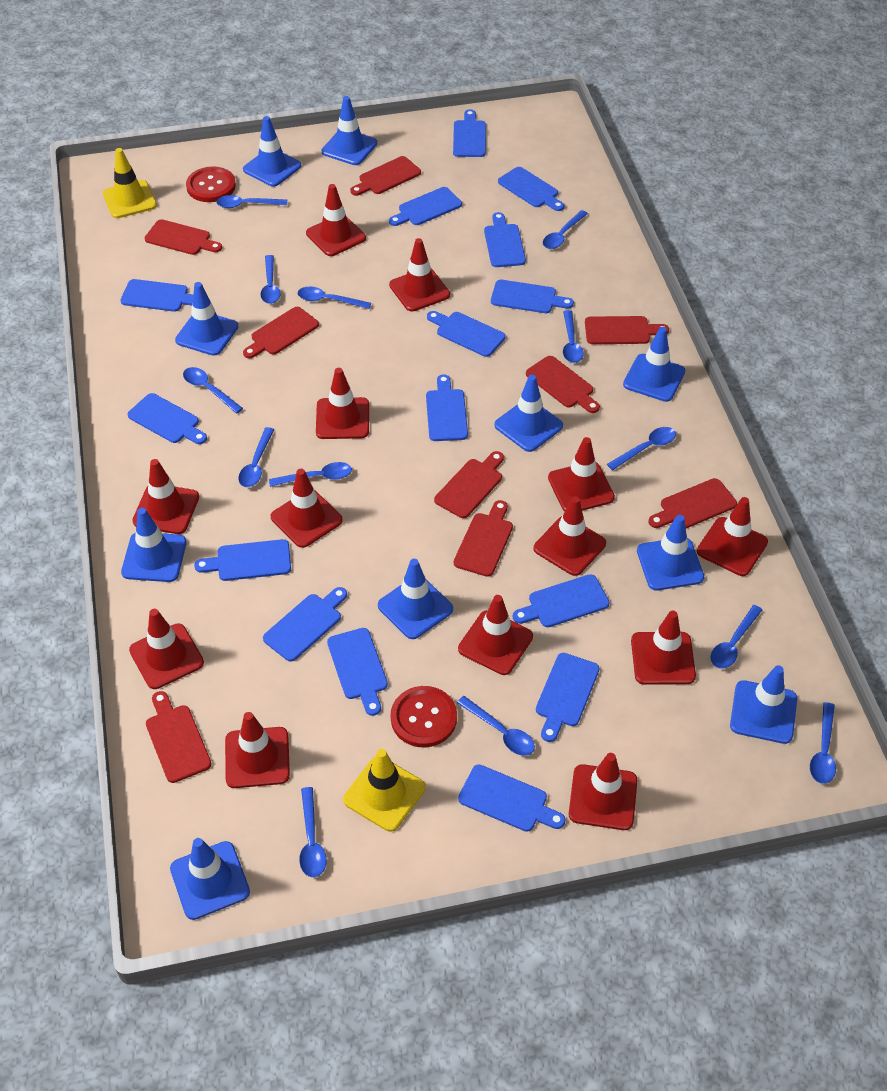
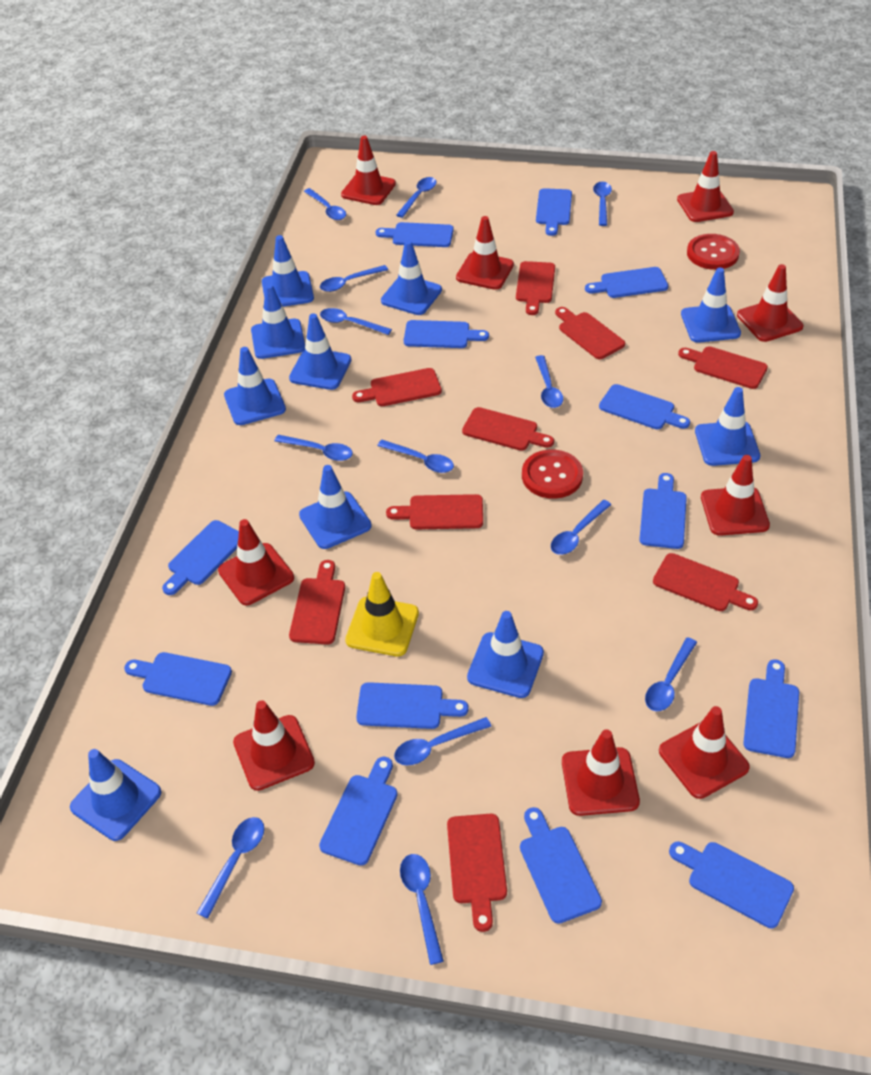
blue cutting board: [120,279,193,312] [127,393,207,444] [194,539,291,581] [263,587,347,661] [327,628,388,716] [389,187,462,226] [426,374,468,441] [427,311,506,357] [453,109,486,157] [458,764,566,832] [484,212,526,267] [491,280,574,313] [498,167,564,211] [513,574,610,627] [536,653,599,742] = 15 -> [124,652,232,706] [162,520,239,595] [319,757,398,866] [356,682,469,729] [376,222,454,247] [404,320,489,348] [520,807,602,924] [536,188,572,236] [585,267,668,298] [599,384,690,429] [639,473,687,549] [669,842,794,928] [743,659,799,758] = 13
red traffic cone: [129,609,204,689] [132,459,199,534] [225,712,290,788] [271,469,343,548] [306,184,366,256] [316,368,369,439] [389,238,450,312] [458,595,533,675] [534,496,606,576] [548,437,615,512] [569,753,637,830] [631,611,696,685] [697,497,768,576] = 13 -> [218,519,294,605] [233,700,315,791] [341,136,396,205] [456,216,514,290] [562,729,640,816] [659,706,750,799] [677,151,734,222] [701,455,770,536] [737,264,803,342] = 9
yellow traffic cone: [103,148,157,218] [343,749,425,832] = 2 -> [345,572,419,657] = 1

